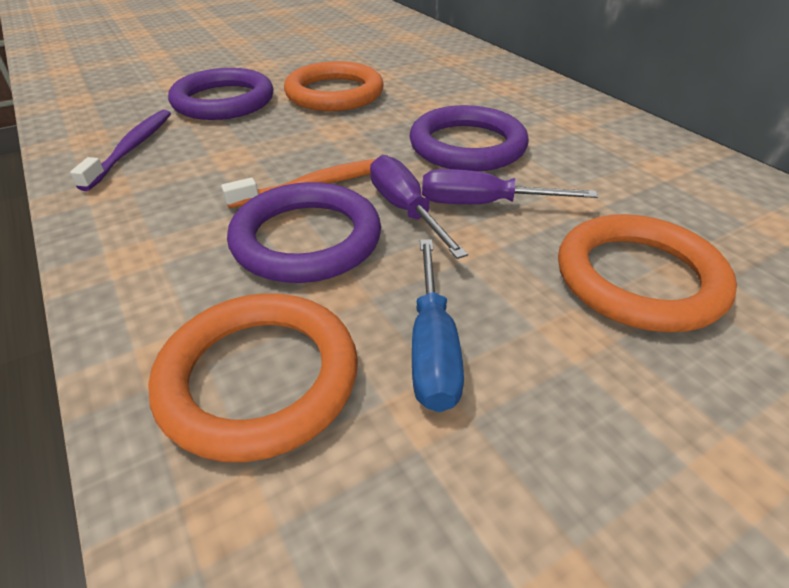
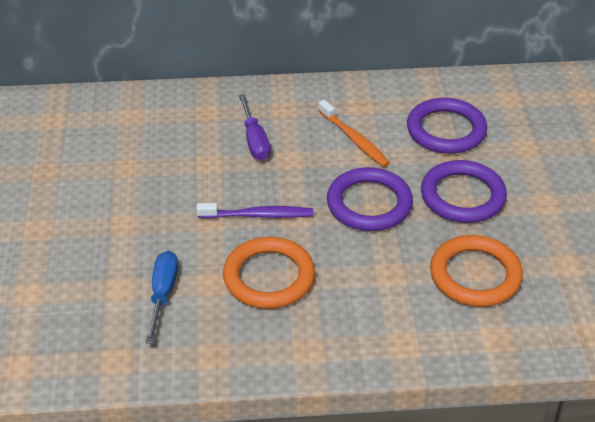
orange ring: [148,293,358,462] [284,61,384,111] [558,214,737,332] = 3 -> [223,237,315,309] [430,235,523,307] = 2
purple screwdriver: [370,155,468,259] [422,169,598,204] = 2 -> [239,94,270,161] = 1

